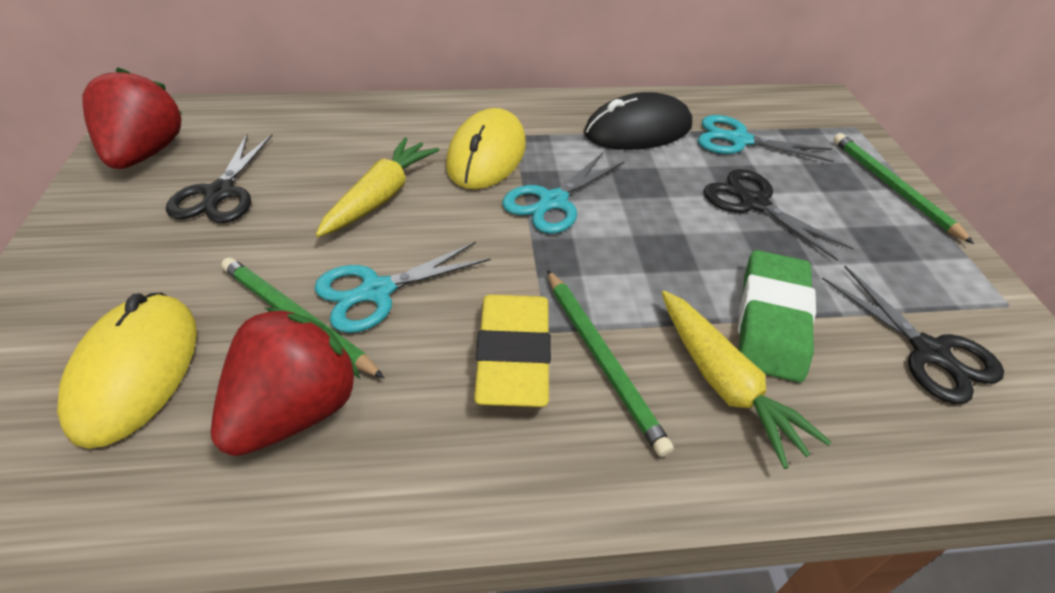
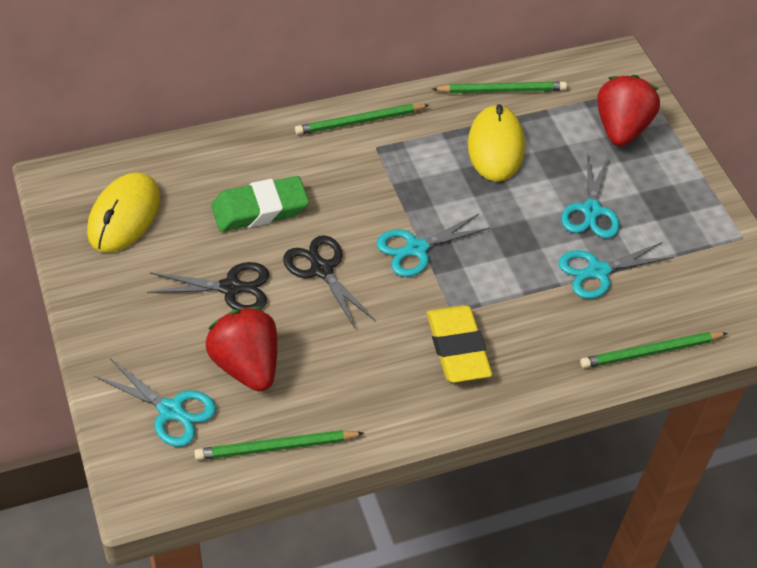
black mouse: [584,92,692,150] = 1 -> none = 0
black scissors: [166,134,273,223] [704,169,854,261] [822,266,1004,404] = 3 -> [147,262,269,310] [283,235,375,328] = 2
green pencil: [221,257,384,378] [547,270,674,457] [833,133,974,244] = 3 -> [194,430,364,460] [295,104,429,135] [432,82,567,93] [580,332,728,368] = 4
turquoise scissors: [315,242,491,333] [502,153,625,234] [698,115,834,162] = 3 -> [94,358,216,447] [376,214,490,277] [558,242,674,299] [561,153,620,239] = 4
yellow carrot: [316,138,439,237] [662,291,831,469] = 2 -> none = 0

